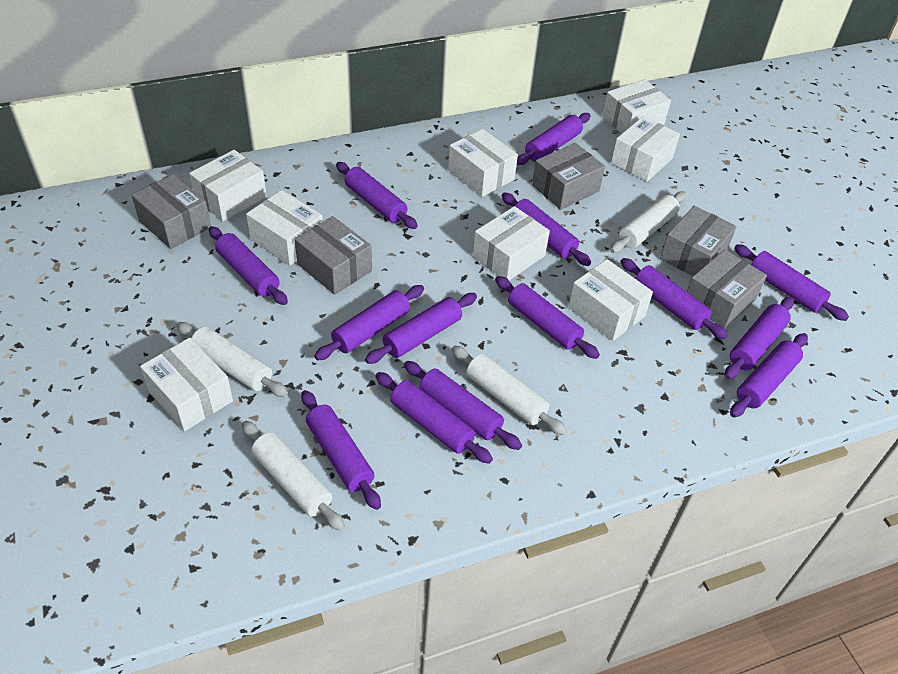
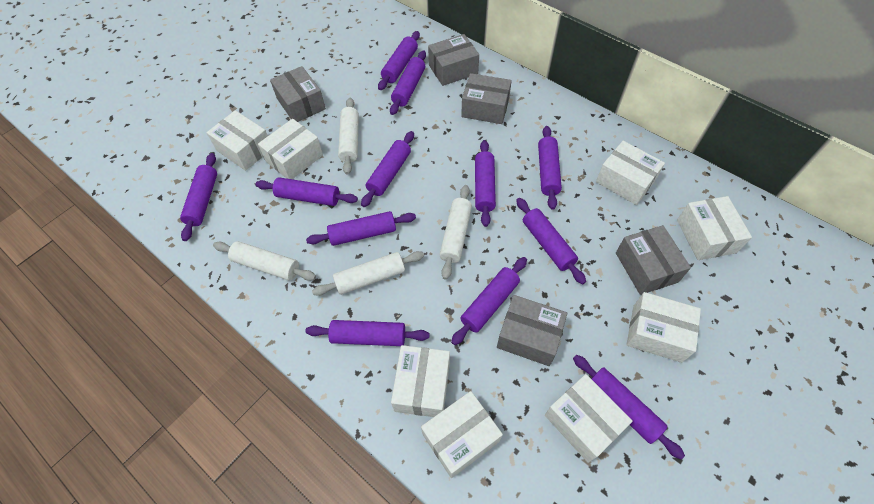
purple rolling pin: [209,226,288,305] [301,390,381,510] [314,285,424,360] [336,162,418,229] [365,293,477,364] [375,372,493,464] [404,361,522,450] [495,276,600,359] [502,192,591,266] [517,113,590,165] [620,258,728,339] [725,297,794,379] [730,333,808,418] [734,244,849,321] = 14 -> [180,153,217,241] [255,177,358,206] [305,320,429,346] [306,211,416,246] [361,131,414,207] [378,31,420,90] [390,50,426,115] [451,257,527,345] [475,140,496,227] [516,198,586,284] [538,126,562,210] [573,355,685,459] = 12

